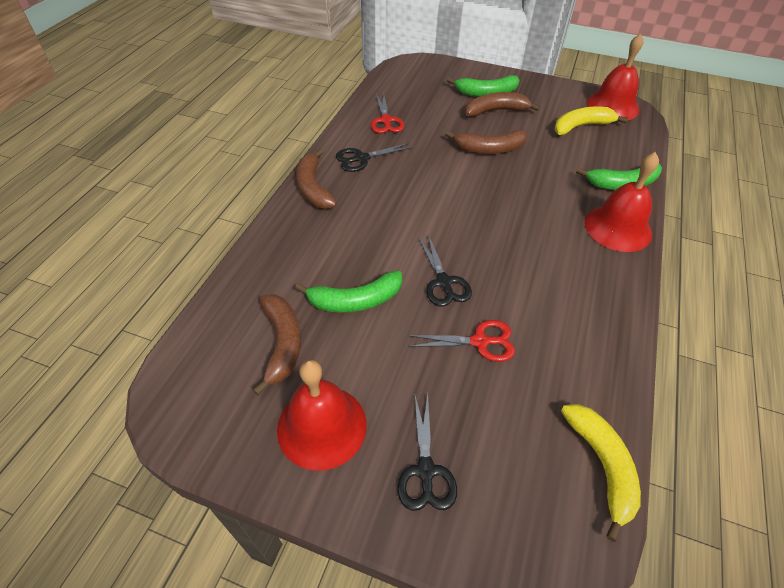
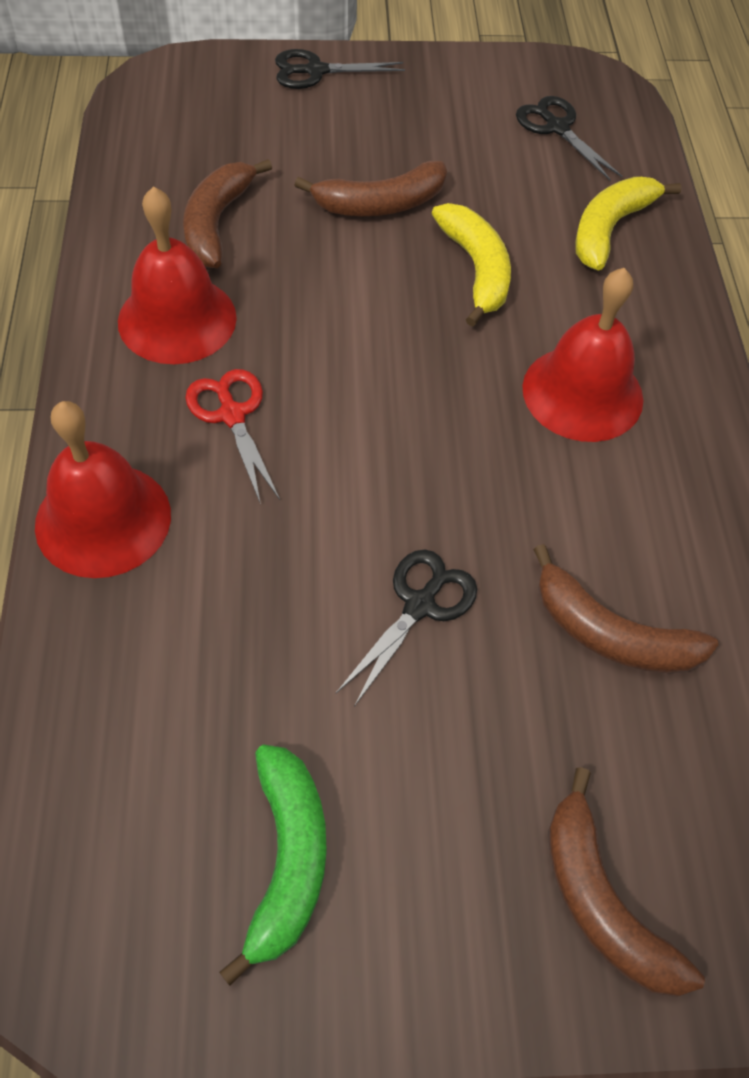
green banana: [295,271,402,313] [447,75,520,97] [576,163,662,190] = 3 -> [219,744,327,986] = 1
red scissors: [371,94,404,133] [408,320,515,362] = 2 -> [185,369,280,505] = 1

